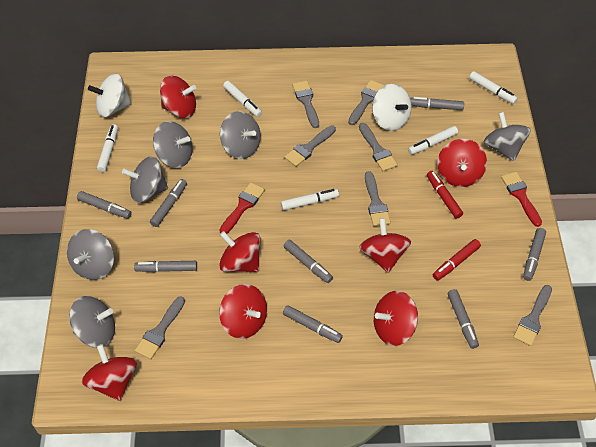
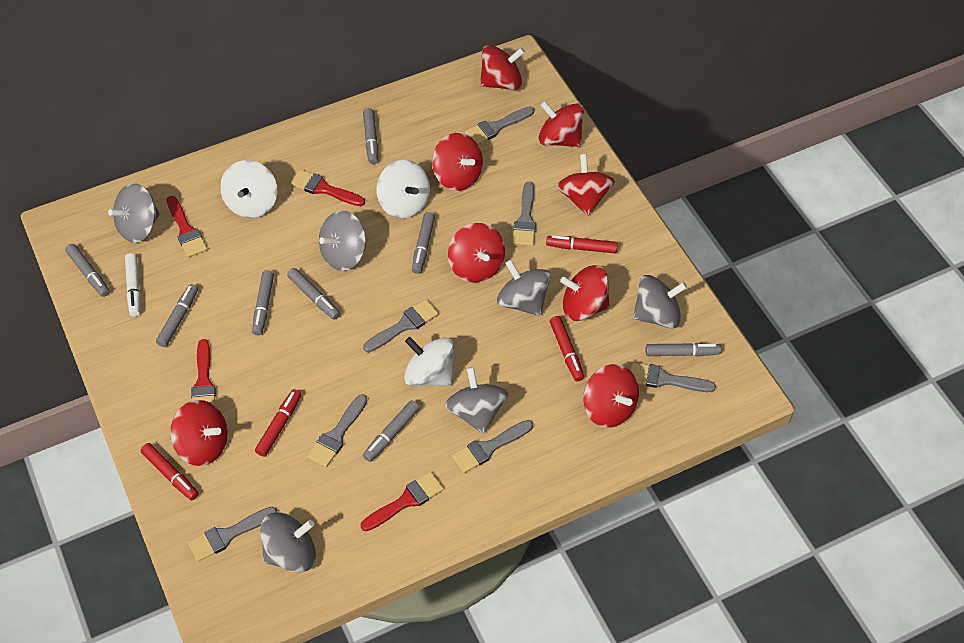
red brush: [219,182,265,234] [501,172,542,227] = 2 -> [166,196,207,257] [191,339,216,406] [291,169,365,206] [361,472,444,532] = 4
red marker: [427,171,463,218] [433,239,481,281] = 2 -> [141,443,199,500] [255,389,301,457] [546,235,618,253] [550,316,584,381] = 4
red spinning top: [82,344,137,401] [160,75,196,118] [219,231,260,272] [219,284,267,339] [359,218,411,273] [374,291,418,346] [437,139,487,187] = 7 -> [170,400,228,466] [432,133,483,191] [448,223,505,282] [480,45,525,90] [539,101,584,147] [557,154,615,216] [560,265,610,321] [583,364,639,428] = 8
white marker: [97,124,118,172] [223,81,262,117] [281,189,339,210] [408,126,458,155] [469,71,518,104] = 5 -> [125,253,140,317] = 1
white spinning top: [88,74,132,117] [372,84,412,131] = 2 -> [220,160,277,218] [376,160,430,219] [404,337,454,386] = 3

